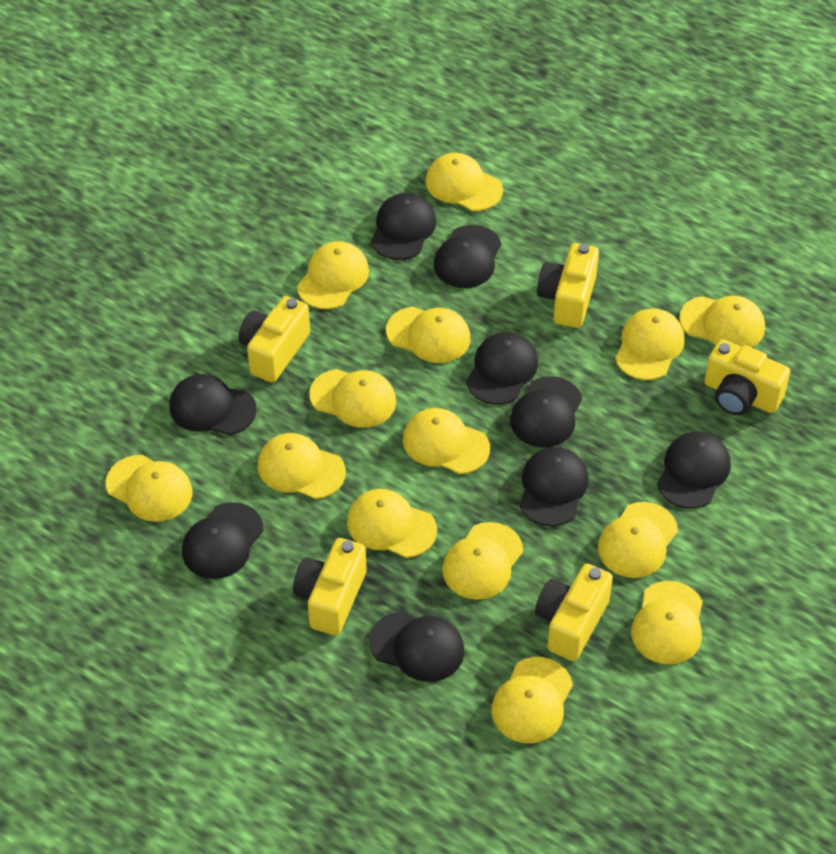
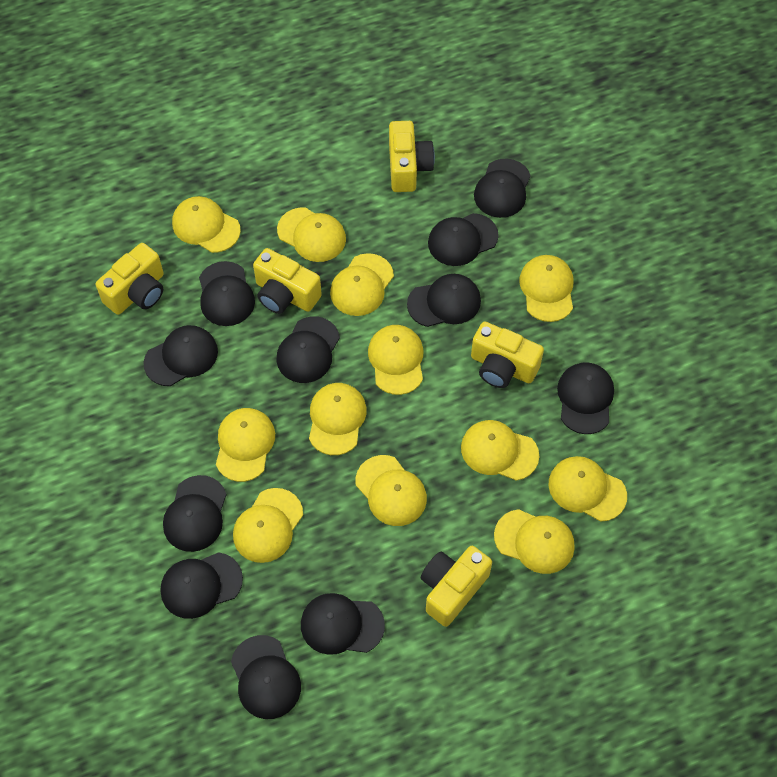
black cap: [169,374,257,435] [182,502,263,579] [369,612,464,682] [371,193,436,260] [434,225,501,288] [466,332,538,404] [510,376,582,447] [519,447,589,526] [657,432,731,509] = 9 -> [144,325,218,386] [161,552,243,619] [163,475,227,552] [199,261,255,326] [231,635,301,719] [277,316,340,383] [301,593,385,655] [407,274,481,327] [428,213,499,266] [474,159,531,218] [557,362,614,434] = 11
yellow cap: [106,455,192,522] [257,433,346,499] [297,241,369,309] [309,369,396,428] [347,489,437,558] [386,307,470,363] [403,408,490,474] [425,153,503,211] [442,522,523,600] [492,657,573,743] [598,502,678,578] [615,309,685,380] [631,581,703,665] [679,296,765,347] = 14 -> [172,196,241,253] [216,408,275,482] [233,488,303,563] [277,207,346,262] [309,383,367,455] [330,253,394,316] [355,455,427,526] [368,325,423,395] [461,420,539,481] [494,509,575,574] [519,255,573,322] [548,456,627,522] = 12

